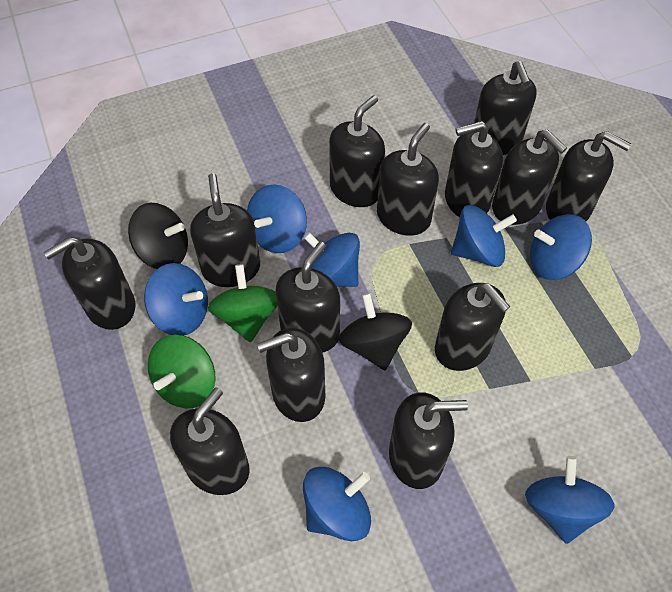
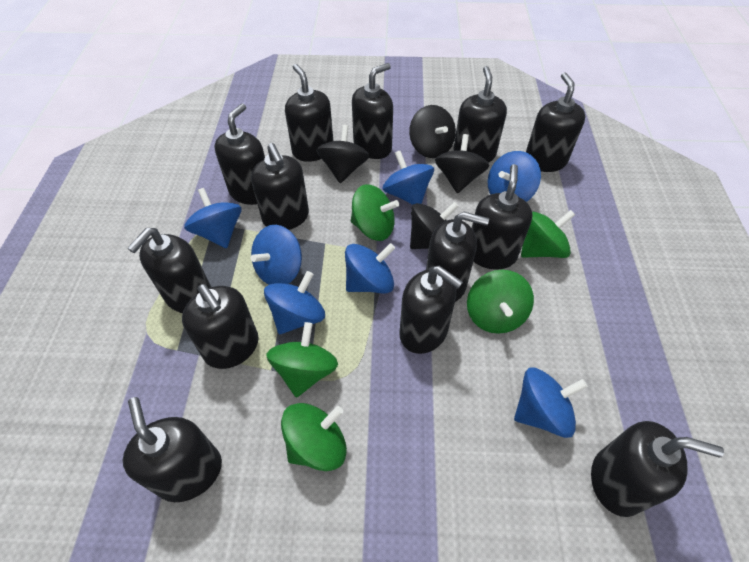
black spinning top: [128,203,188,269] [339,293,412,370] = 2 -> [316,125,369,183] [409,105,456,158] [410,202,459,249] [435,134,489,194] = 4
green spinning top: [148,335,215,409] [208,264,277,342] = 2 -> [266,322,338,398] [281,403,347,471] [351,184,399,241] [467,270,534,334] [521,210,575,258] = 5

